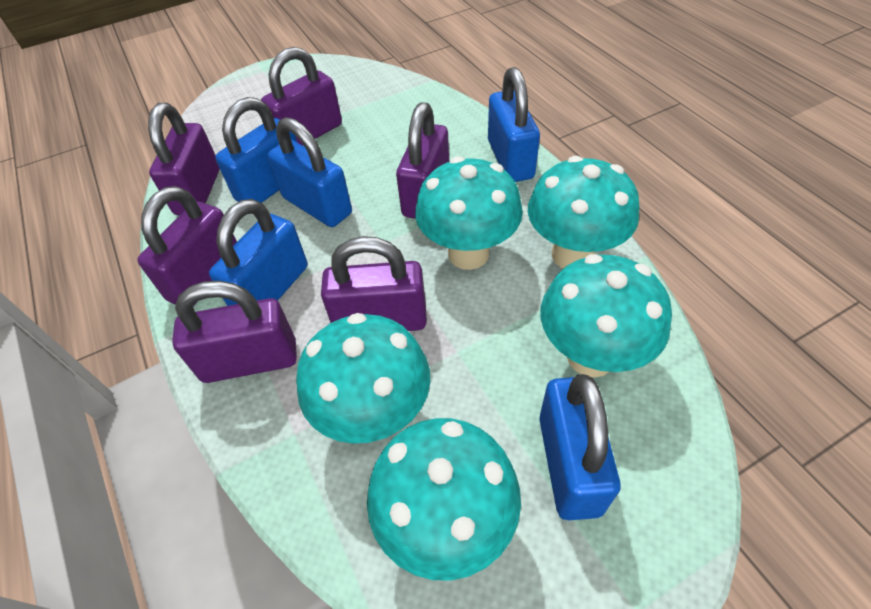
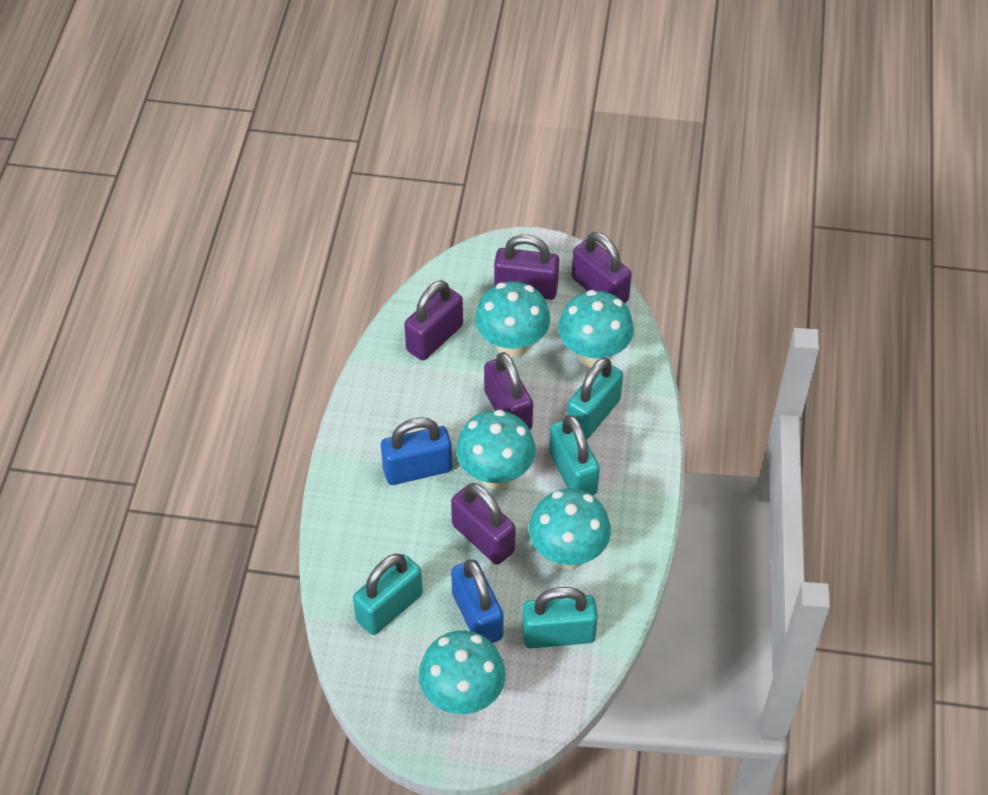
blue padlock: [209,199,307,306] [215,97,297,203] [268,117,352,227] [488,67,540,182] [539,374,621,520] = 5 -> [381,417,452,485] [451,559,504,643] = 2
purple padlock: [137,186,237,305] [148,103,220,215] [172,281,297,383] [261,47,342,146] [321,236,427,331] [396,102,449,219] = 6 -> [404,280,463,361] [451,483,516,565] [484,352,533,430] [494,235,559,300] [572,232,632,303] = 5
turquoise padlock: none = 0 -> [353,554,423,635] [522,587,598,649] [549,415,600,495] [567,357,623,440] = 4

